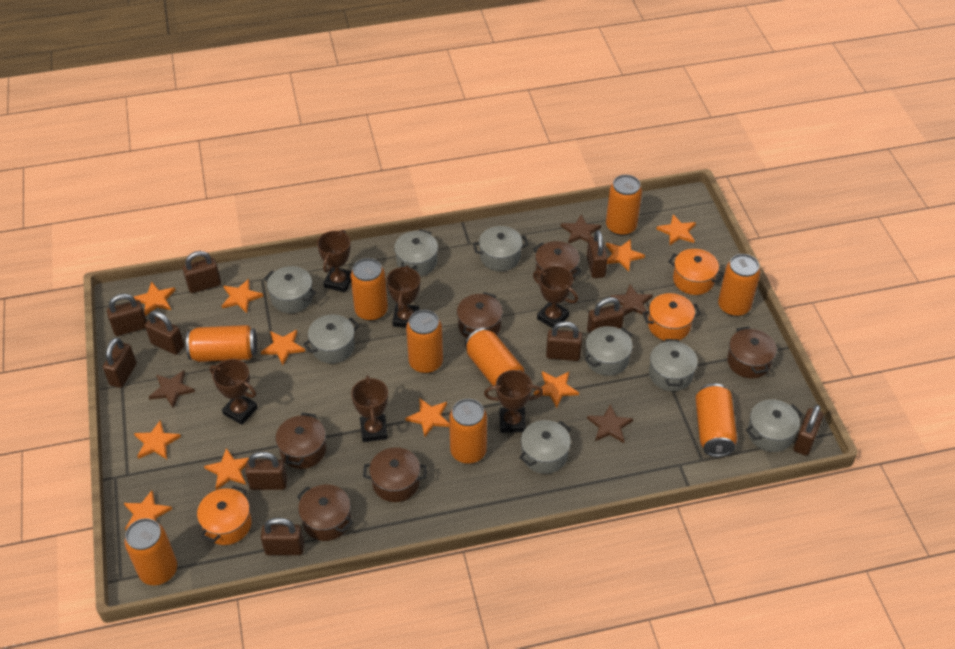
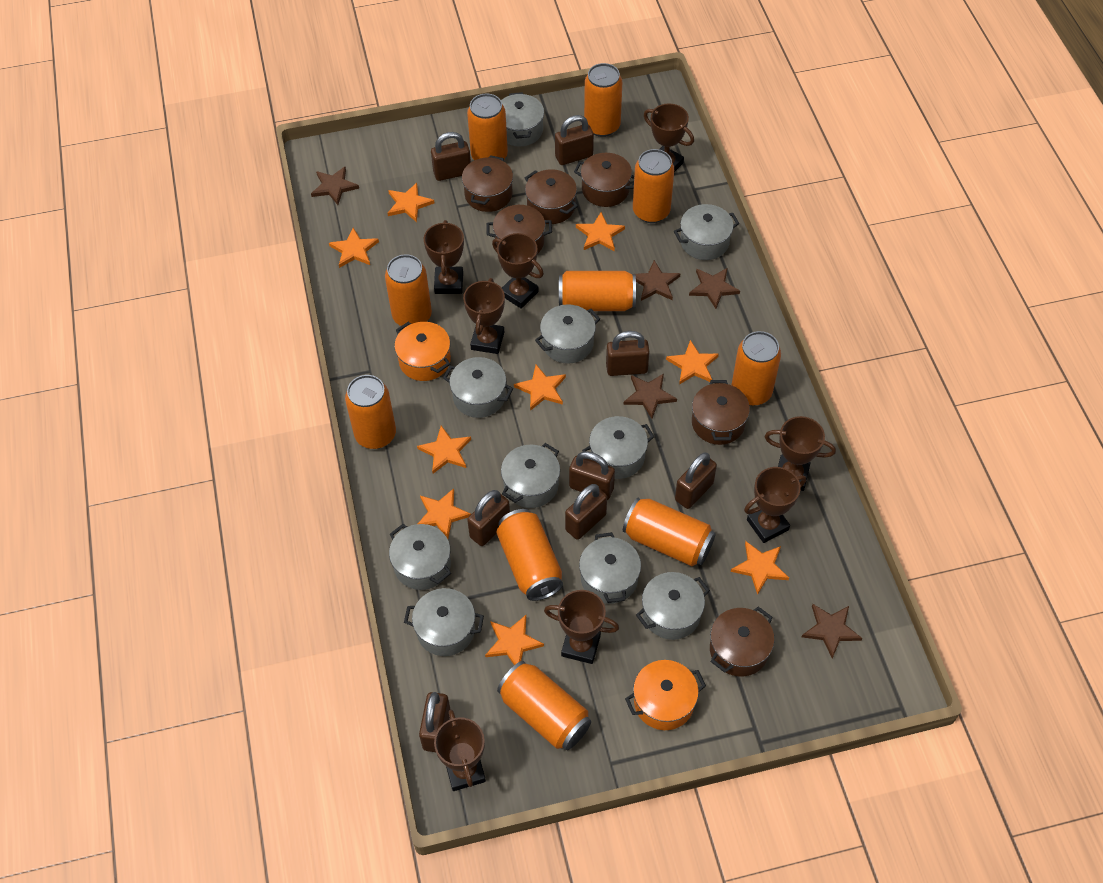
brown padlock: [103,337,137,388] [107,294,147,336] [145,311,184,355] [183,251,221,293] [245,452,287,490] [261,518,304,555] [546,321,582,361] [587,230,608,278] [587,297,624,334] [793,404,823,456] = 10 -> [419,692,451,752] [431,132,471,181] [467,490,510,546] [555,115,594,165] [565,484,607,540] [569,451,615,500] [606,331,650,376] [675,453,717,509] = 8
brown star: [149,370,195,408] [561,214,601,244] [587,404,633,443] [610,284,653,316] = 4 -> [311,167,359,205] [623,374,677,419] [636,260,681,301] [689,268,740,309] [802,604,862,659] = 5
brown trophy: [210,359,258,425] [317,230,351,293] [351,375,388,442] [386,265,420,328] [484,370,543,433] [533,266,578,328] = 6 -> [424,220,464,294] [434,710,486,791] [463,278,505,354] [492,233,544,309] [544,590,619,664] [644,103,694,172] [744,467,806,543] [764,416,836,491] = 8
grey pot: [264,266,316,313] [303,314,359,364] [394,229,438,276] [473,226,528,271] [519,420,571,474] [584,326,633,376] [649,339,698,391] [746,399,802,452] = 8 -> [389,524,451,590] [404,588,484,656] [443,357,513,418] [501,92,544,146] [501,443,560,508] [535,304,600,364] [579,532,641,604] [582,416,654,479] [636,572,710,640] [674,204,740,260] = 10
orange can: [124,518,177,585] [186,325,257,362] [350,258,388,321] [406,310,443,374] [449,399,487,464] [465,328,524,386] [606,175,642,236] [695,384,737,457] [718,254,761,317] = 9 -> [345,375,396,449] [385,254,432,326] [467,93,508,160] [497,509,563,601] [497,661,591,750] [559,271,636,311] [584,63,622,137] [623,498,716,566] [633,149,674,223] [732,331,781,406] = 10
orange pot: [197,485,252,545] [642,293,701,341] [668,249,724,295] = 3 -> [394,322,451,381] [625,660,706,730] = 2
orange star: [124,490,172,531] [134,282,176,316] [134,420,181,459] [204,448,249,490] [222,279,264,313] [261,330,305,365] [405,398,449,437] [534,371,579,408] [606,239,645,271] [656,215,696,245] = 10 -> [329,228,379,268] [388,183,435,222] [417,426,471,474] [418,488,471,539] [485,615,544,665] [514,365,566,411] [576,212,625,251] [666,340,719,385] [731,541,789,595] = 9

